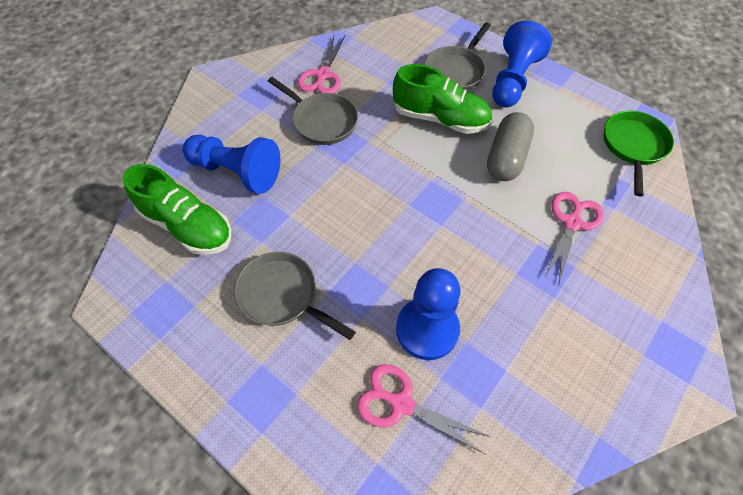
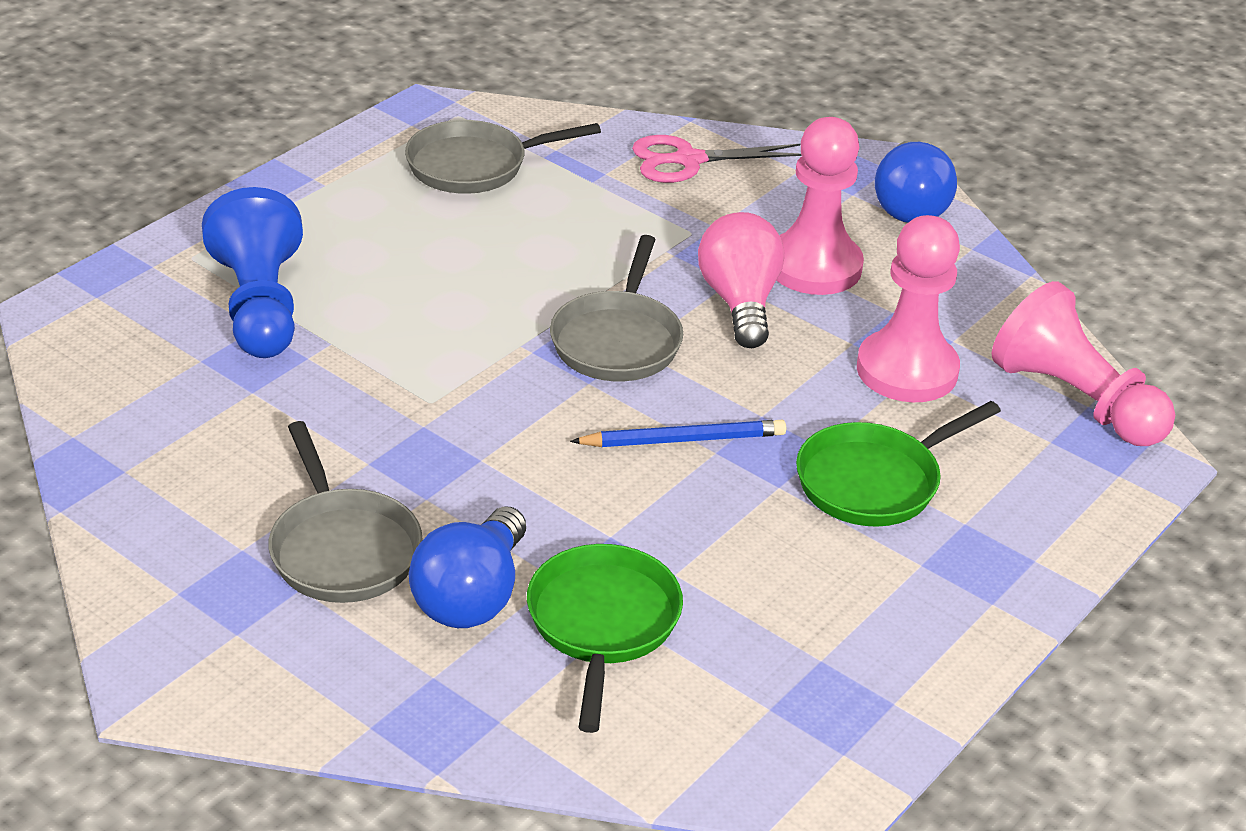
blue light bulb: none = 0 -> [409,506,526,628] [875,140,957,223] = 2
blue pawn: [183,135,280,194] [396,268,461,360] [492,21,552,107] = 3 -> [202,187,303,358] = 1
blue pencil: none = 0 -> [570,420,786,447] = 1
green pan: [604,111,674,196] = 1 -> [527,544,683,733] [796,401,1001,527] = 2
green shoe: [123,164,231,255] [393,64,493,134] = 2 -> none = 0
grey capsule: [487,112,534,181] = 1 -> none = 0
pink light bulb: none = 0 -> [698,212,784,348] = 1
pink pawn: none = 0 -> [776,117,864,295] [857,215,960,402] [992,281,1175,446] = 3
pink scissors: [298,36,345,93] [357,364,491,454] [544,192,604,284] = 3 -> [632,135,802,183] = 1

